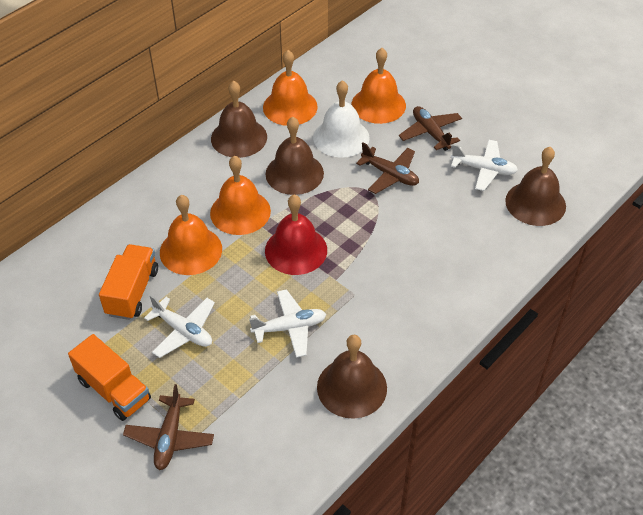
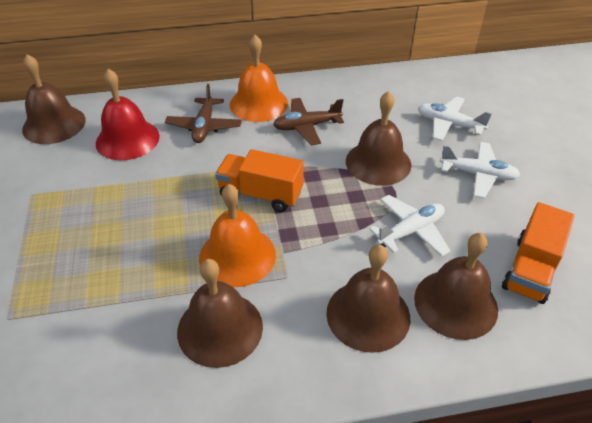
brown bell: [211,81,267,158] [266,117,324,195] [317,335,387,419] [505,147,566,226] = 4 -> [22,54,86,144] [177,259,263,368] [326,245,410,353] [346,91,412,186] [414,233,498,340] = 5
brown plane: [123,384,214,470] [356,143,419,194] [399,106,462,151] = 3 -> [165,84,242,143] [273,98,344,145] = 2
orange bell: [160,195,222,275] [210,155,271,235] [263,50,318,126] [352,48,406,124] = 4 -> [199,184,276,287] [230,35,288,122] = 2
white bell: [313,80,370,158] = 1 -> none = 0

